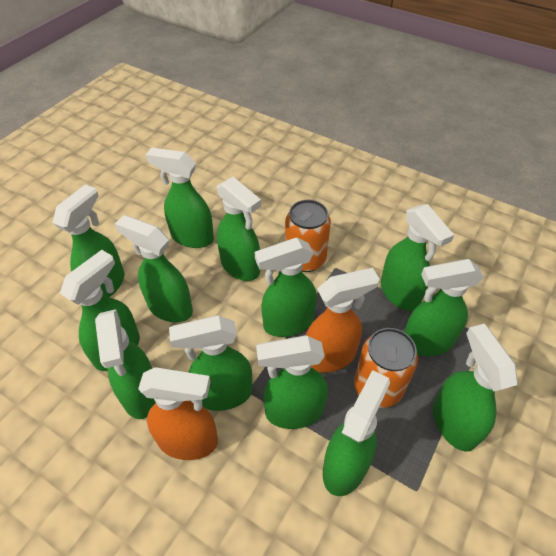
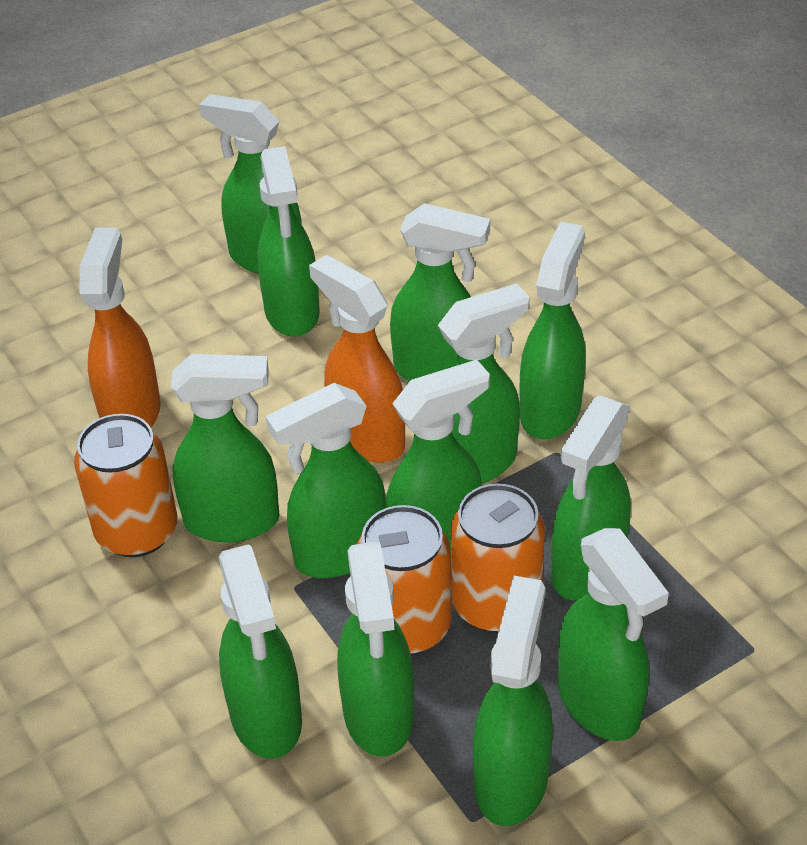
orange can: [285,200,331,272] [354,328,418,408] = 2 -> [74,414,177,557] [357,505,452,655] [451,483,545,633] = 3

